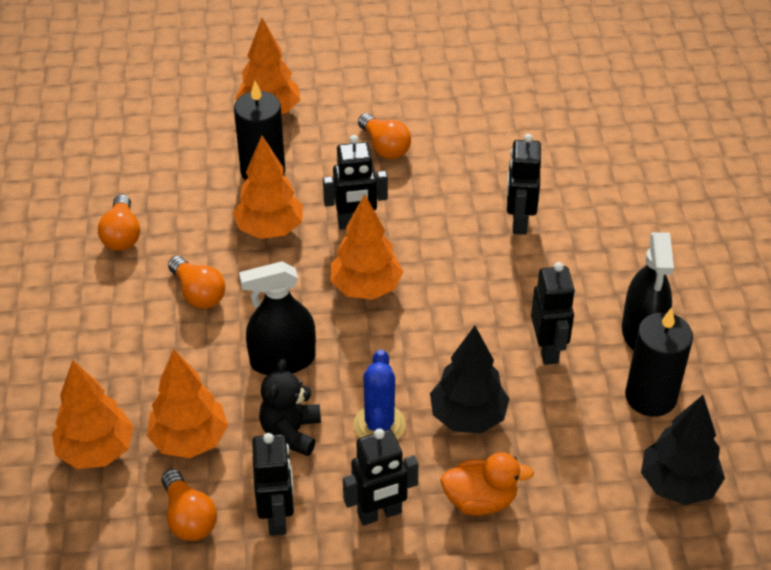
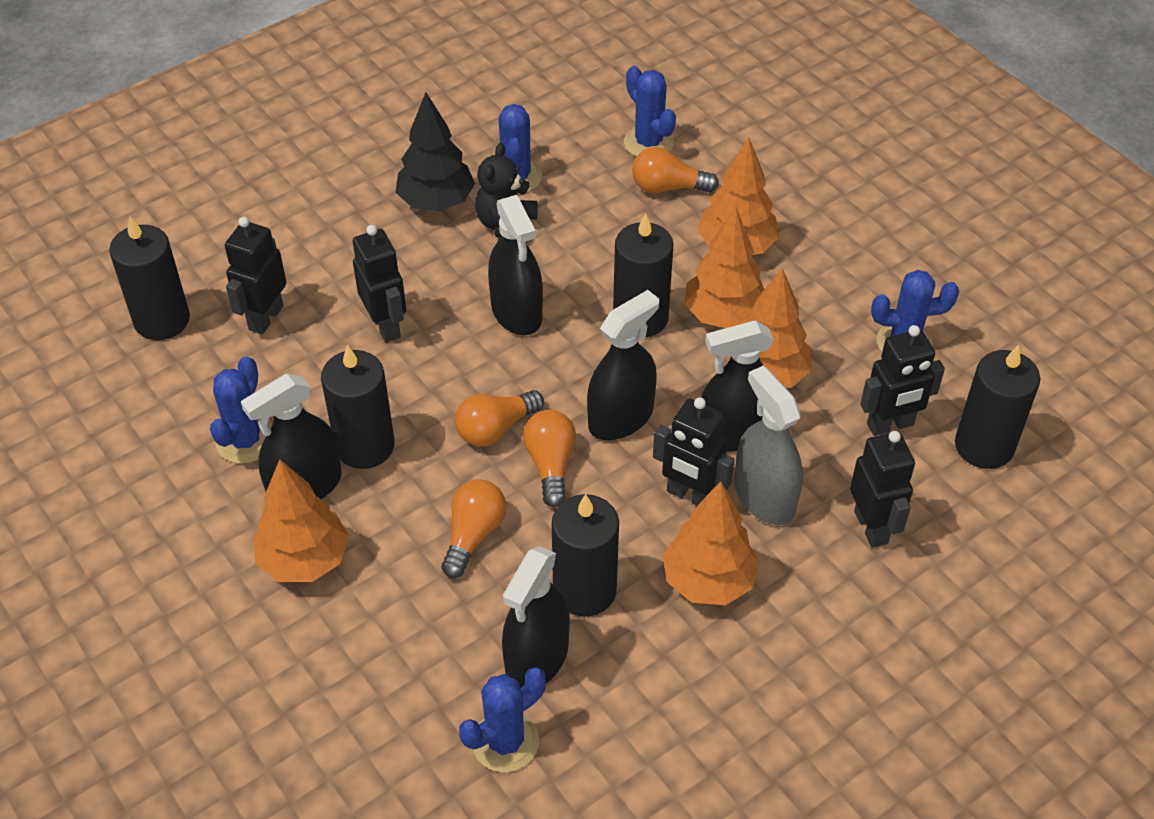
black candle: [234,81,285,181] [625,308,693,417] = 2 -> [109,215,190,340] [321,345,394,469] [552,494,619,617] [613,213,674,337] [955,345,1040,469] = 5
black spray bottle: [239,261,316,375] [622,232,674,351] = 2 -> [241,374,342,499] [488,195,543,335] [502,546,570,688] [587,290,659,440] [701,320,774,452] = 5
black tree: [430,326,510,433] [641,395,725,505] = 2 -> [396,93,475,211] = 1
blue cactus: [353,350,406,440] = 1 -> [210,356,271,464] [459,667,546,772] [499,104,542,194] [624,66,676,157] [871,270,959,352] = 5
grey spray bottle: none = 0 -> [735,366,803,525] = 1
orange duck: [440,452,534,516] = 1 -> none = 0

